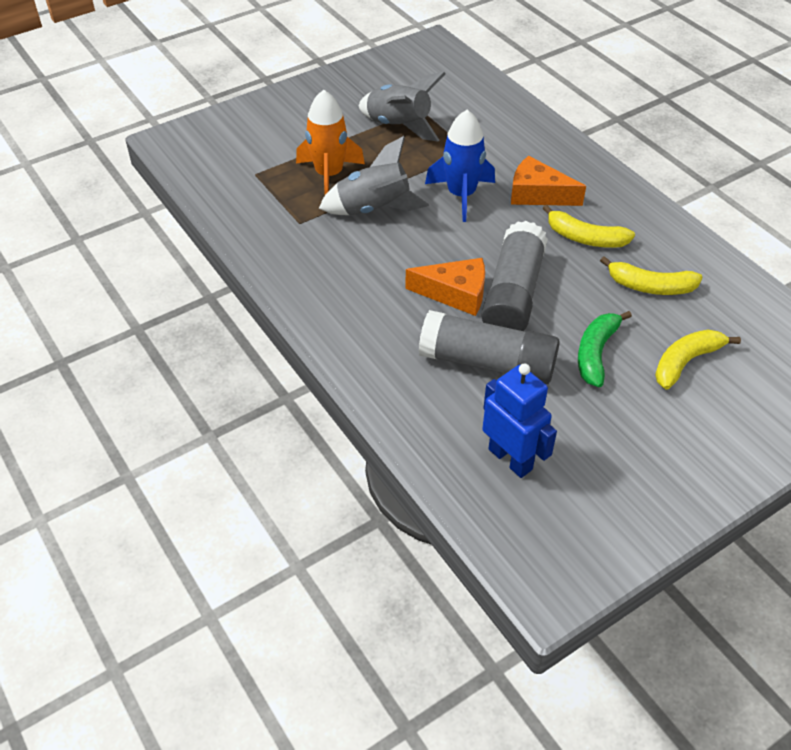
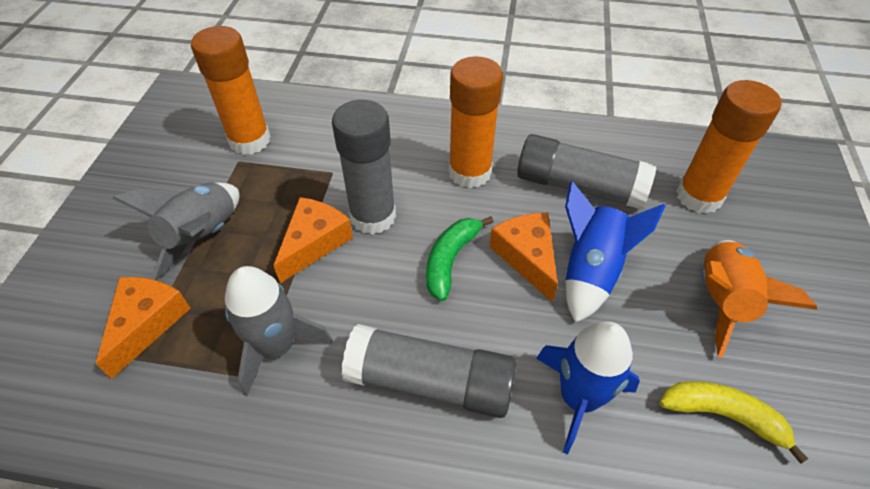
blue robot: [482,363,557,478] = 1 -> none = 0
blue rocket: [425,110,495,222] = 1 -> [536,321,640,454] [565,181,665,323] = 2
grey glue stick: [419,310,560,384] [481,221,548,331] = 2 -> [332,100,396,235] [341,324,516,418] [517,134,657,209] = 3
orange cheese: [406,258,485,316] [511,156,586,206] = 2 -> [96,277,191,379] [273,197,353,283] [489,213,558,303] = 3
orange glue stick: none = 0 -> [191,26,271,155] [448,56,503,188] [676,80,781,214] = 3
yellow banana: [543,205,635,248] [600,256,703,295] [655,330,741,389] = 3 -> [660,381,809,464] = 1

